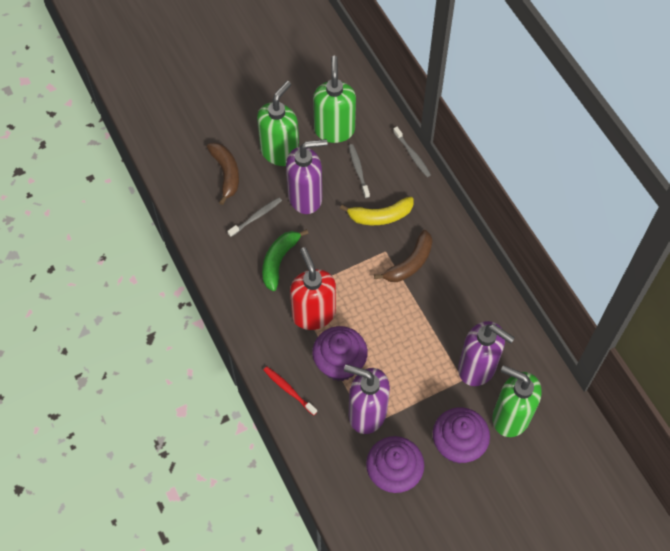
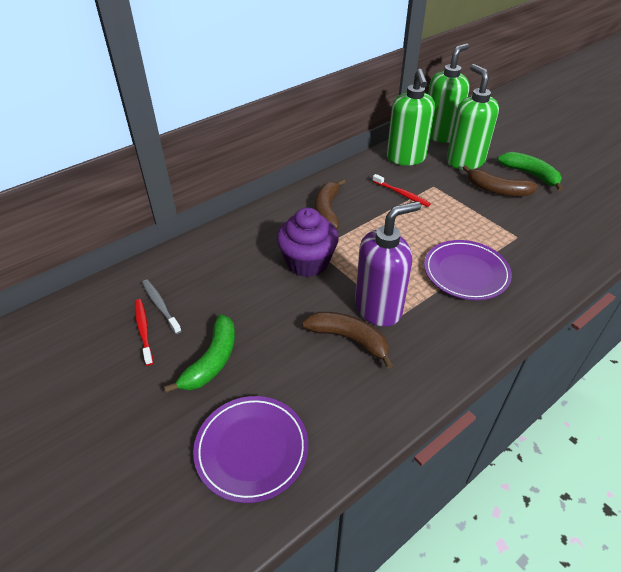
brown banana: [207,142,239,205] [374,230,432,282] = 2 -> [302,312,394,369] [315,179,346,229] [463,165,538,196] = 3
green banana: [262,229,309,291] = 1 -> [164,314,235,393] [497,152,563,191] = 2
grey toothbrush: [228,197,282,237] [349,144,370,198] [393,127,431,177] = 3 -> [142,279,182,334] = 1
purple cupcake: [312,326,368,381] [366,436,425,493] [433,407,490,464] = 3 -> [277,208,339,277] = 1
purple plate: none = 0 -> [193,396,308,503] [424,240,512,300] = 2
purple soap dispenser: [286,139,328,214] [344,364,390,434] [458,321,515,386] = 3 -> [355,201,421,327] = 1
red soap dispenser: [290,247,336,330] = 1 -> none = 0
red toothbrush: [264,366,317,416] = 1 -> [135,299,153,366] [373,174,431,207] = 2
yellow banana: [340,197,414,225] = 1 -> none = 0

